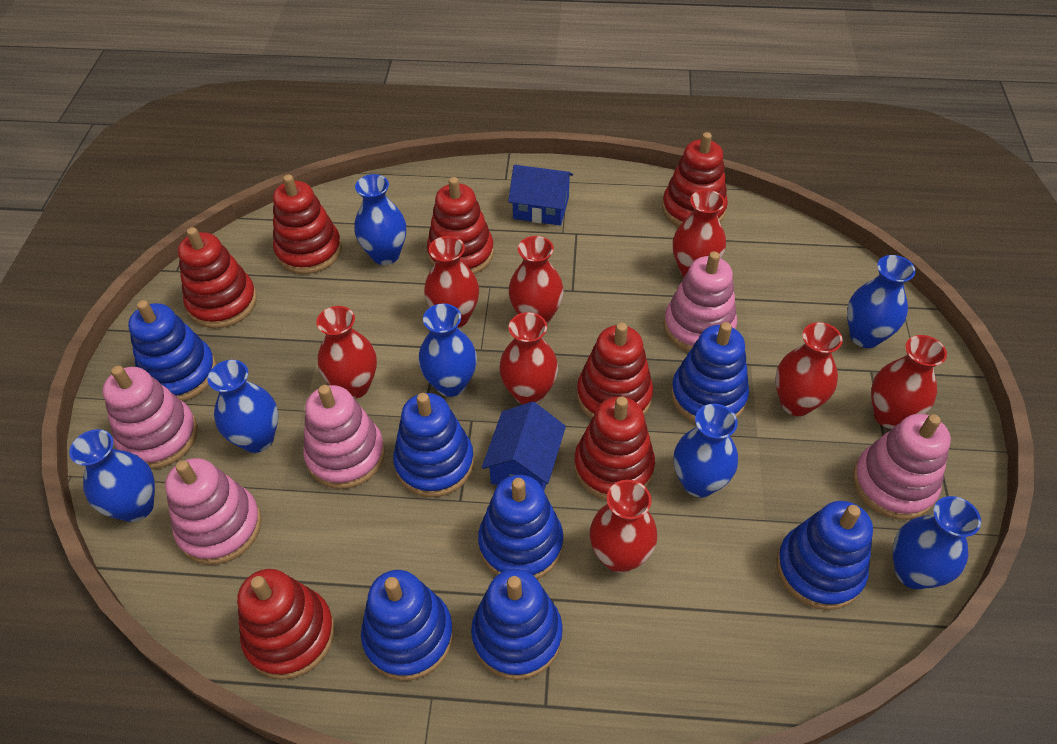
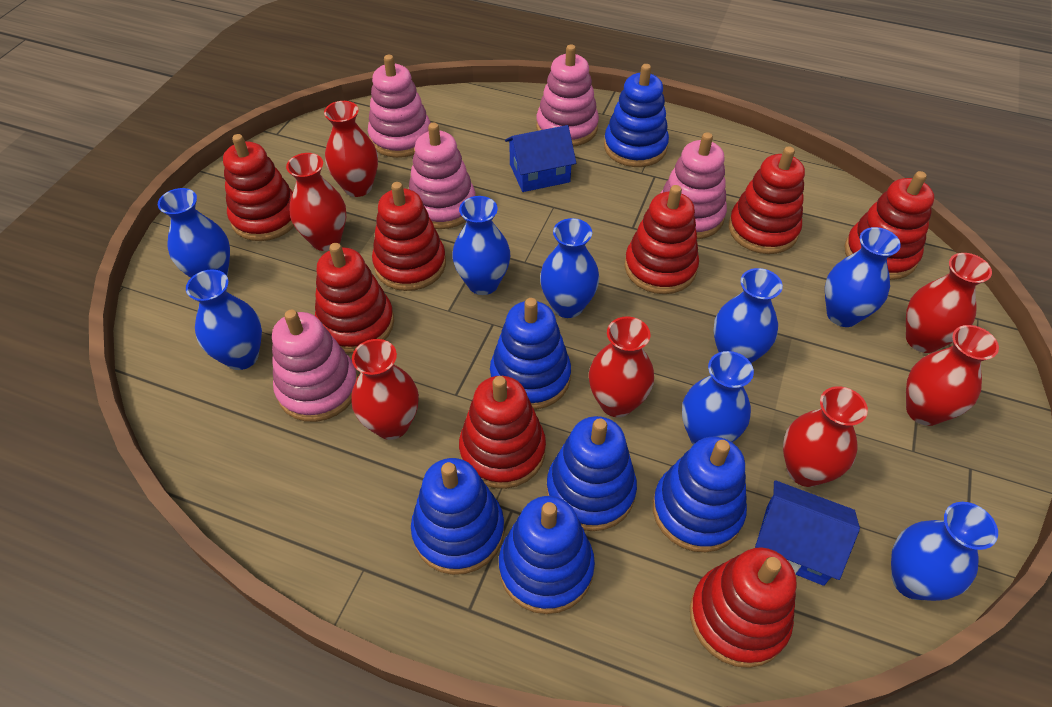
blue stacking toy: [128,300,217,401] [361,570,453,681] [393,393,474,497] [471,569,563,680] [478,475,563,579] [671,322,749,423] [776,501,873,610] = 7 -> [411,458,504,575] [490,298,571,410] [499,496,595,614] [546,416,637,531] [604,64,669,167] [653,437,747,552] = 6
blue vase: [69,429,155,522] [207,360,278,453] [354,174,406,265] [418,303,477,397] [674,404,738,498] [847,255,916,348] [893,496,981,589] = 7 -> [158,188,230,278] [186,270,262,370] [452,196,510,295] [540,218,599,318] [682,351,754,445] [713,268,783,363] [825,227,901,327] [891,502,998,601] = 8
red stacking toy: [178,227,257,328] [237,569,335,680] [273,175,342,274] [427,177,494,274] [574,397,655,500] [577,323,653,419] [662,132,728,227] = 7 -> [223,134,294,241] [315,243,394,354] [372,182,446,291] [459,376,546,489] [625,185,699,294] [690,547,796,668] [729,146,805,254] [845,171,934,280] = 8
red vase: [316,306,377,399] [424,236,479,328] [499,312,558,404] [508,236,564,324] [590,480,657,573] [673,189,726,277] [775,322,843,416] [871,335,947,429] = 8 -> [286,153,346,251] [324,101,378,197] [351,339,419,440] [589,316,654,417] [783,386,868,487] [906,253,992,353] [906,325,999,426] = 7

